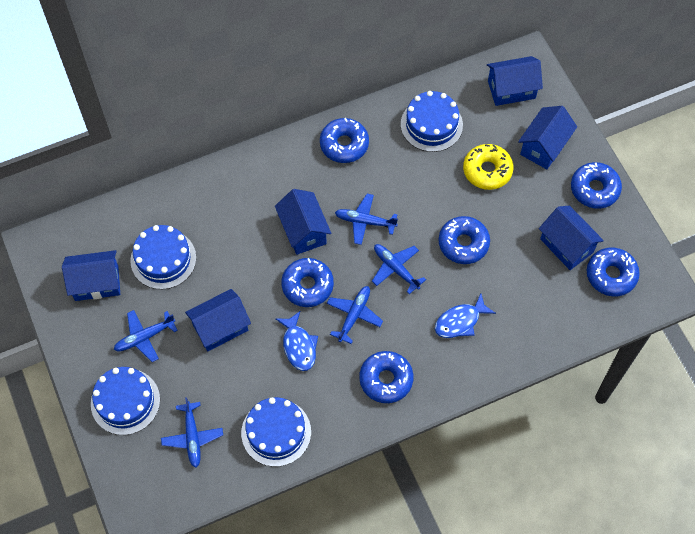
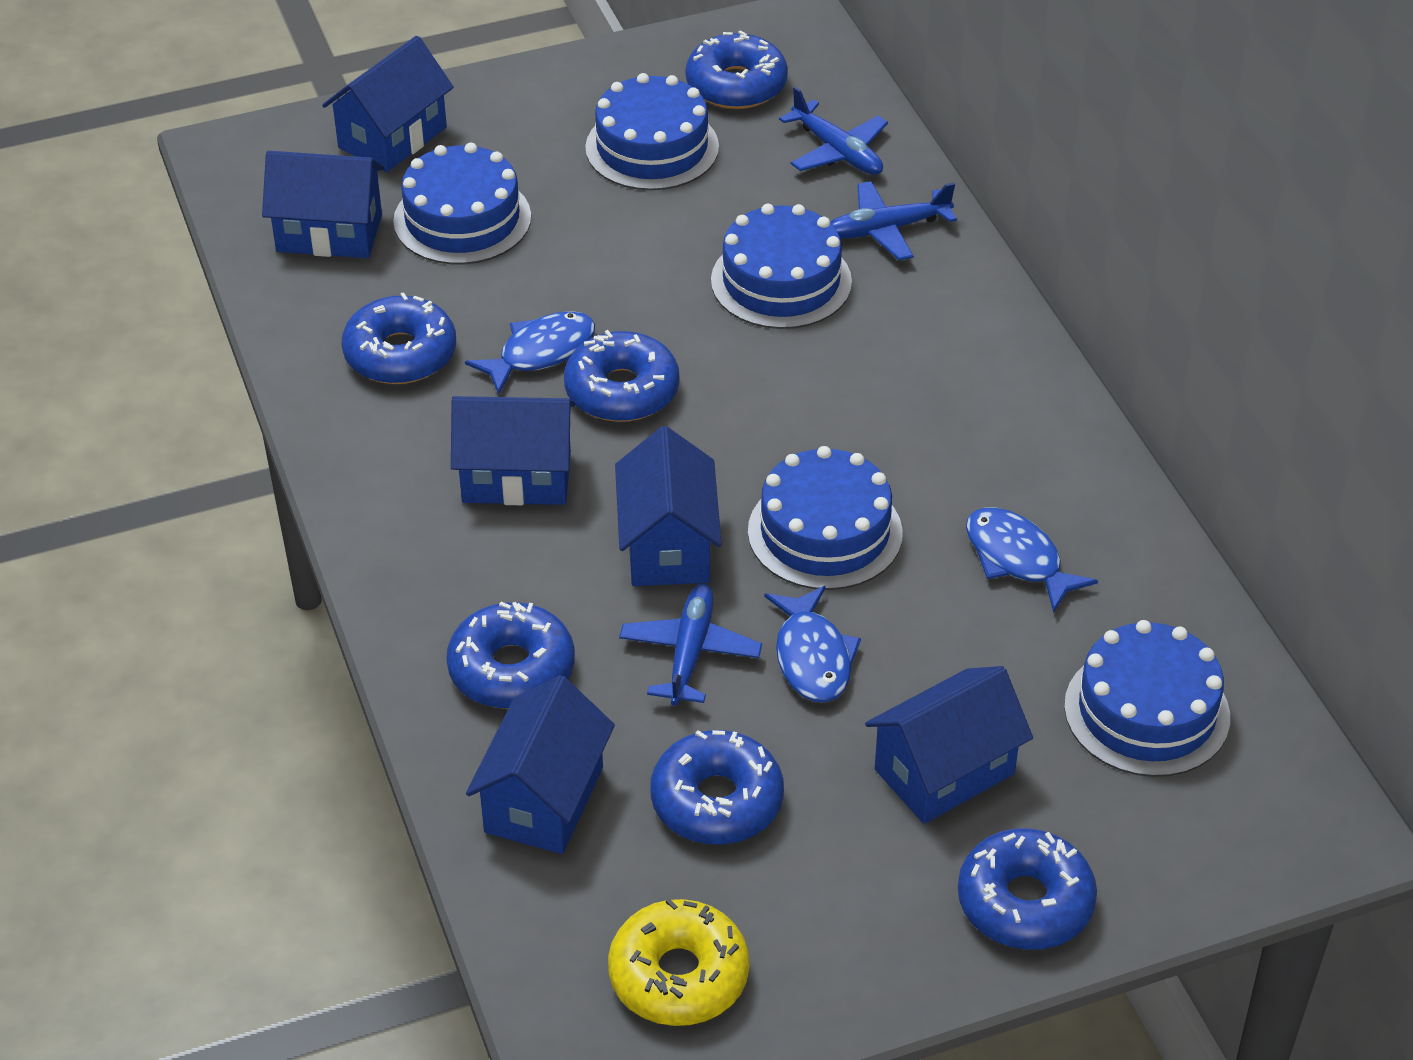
blue cake: [91,367,160,435] [130,225,196,289] [241,397,311,467] [401,91,463,152] = 4 -> [393,143,531,264] [585,73,719,190] [711,204,852,329] [748,446,903,590] [1064,620,1230,777] = 5
blue fish: [275,311,318,371] [435,294,496,338] = 2 -> [465,311,595,395] [764,586,861,703] [966,507,1098,613] = 3
blue plane: [114,310,178,362] [161,397,223,468] [327,286,383,344] [335,194,398,245] [372,244,426,294] = 5 -> [619,584,762,706] [779,87,888,175] [830,181,957,261] = 3

